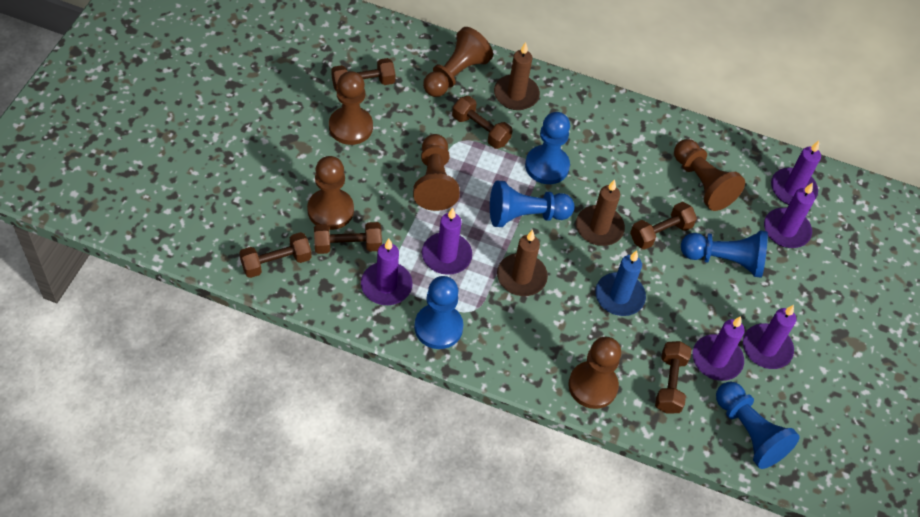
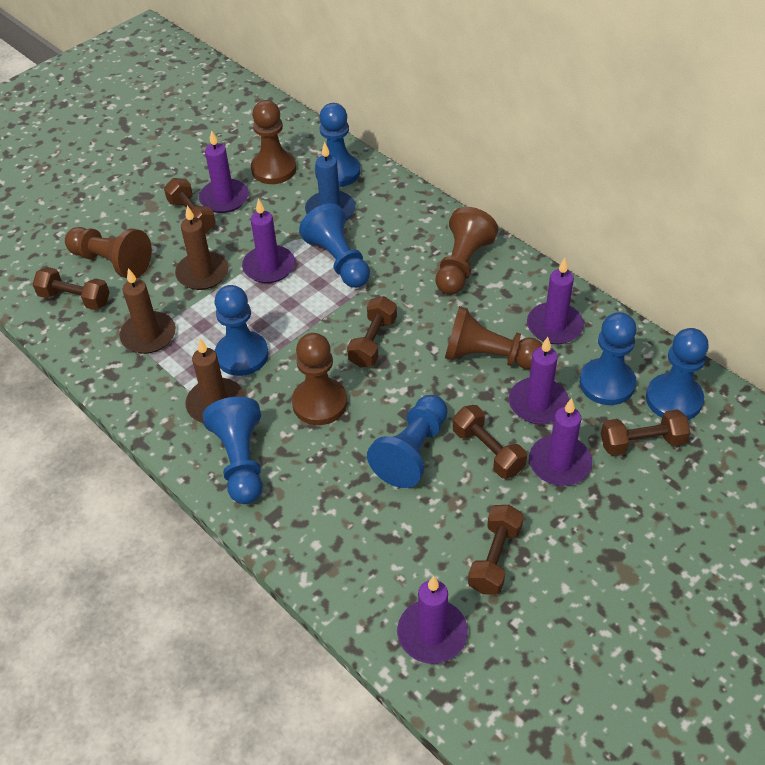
blue pawn: [414,276,463,349] [490,181,575,227] [525,112,570,184] [681,231,768,278] [716,382,800,469] = 5 -> [203,397,263,504] [214,285,269,376] [299,203,370,288] [315,103,360,187] [367,395,448,488] [579,312,637,405] [646,328,709,420] = 7
brown pawn: [307,156,354,230] [329,71,373,145] [413,134,460,211] [423,27,493,97] [568,337,621,409] [674,139,745,211] = 6 -> [65,227,152,278] [251,100,296,184] [292,333,347,425] [435,207,498,295] [445,306,542,369] = 5

